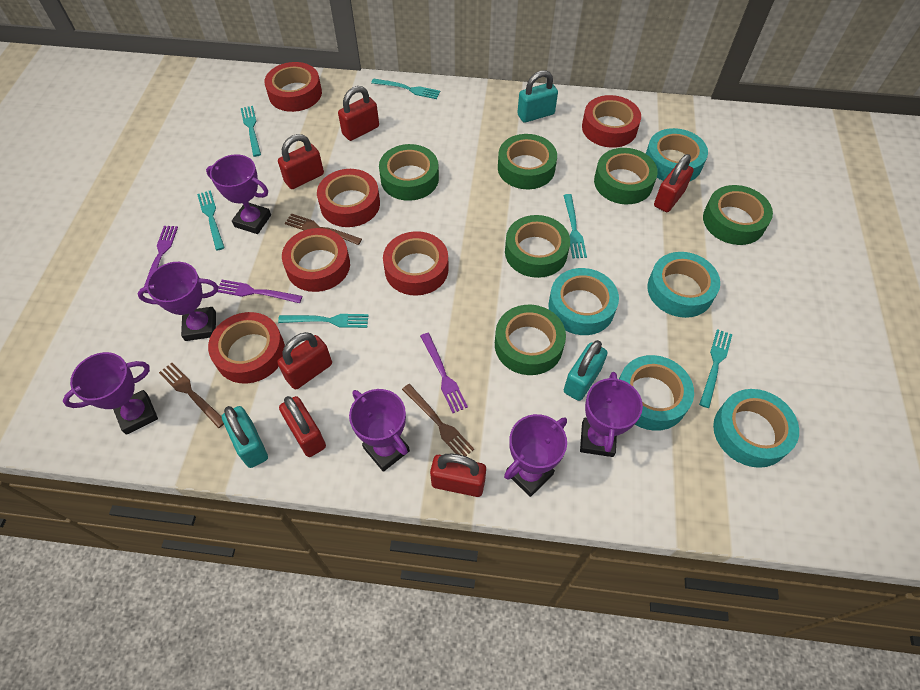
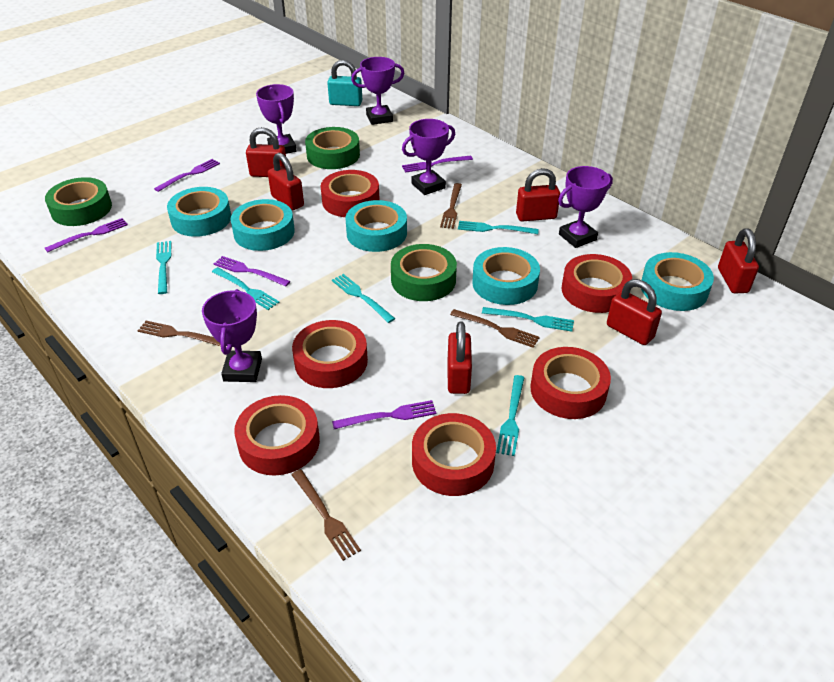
brown fork: [159,363,224,428] [285,213,362,245] [402,384,474,456] = 3 -> [138,321,221,346] [291,469,361,561] [440,183,462,229] [450,309,540,348] = 4
green tape: [379,144,439,201] [495,305,566,375] [498,134,557,189] [505,215,570,278] [594,148,658,204] [703,185,773,245] = 6 -> [45,177,112,226] [305,127,360,169] [391,244,457,301] = 3
purple fork: [144,226,178,293] [218,280,302,303] [420,333,468,413] = 3 -> [45,218,128,253] [154,159,220,192] [214,256,290,286] [332,400,437,429] [402,156,473,173] = 5
purple trophy: [63,352,158,435] [138,262,219,341] [206,154,271,234] [349,389,410,472] [504,414,567,497] [580,372,643,457] = 6 -> [202,289,262,382] [256,84,297,154] [351,57,405,125] [402,119,455,195] [558,166,613,248] = 5
turquoise padlock: [222,406,268,468] [517,70,558,123] [564,340,607,401] = 3 -> [327,60,362,106] = 1

